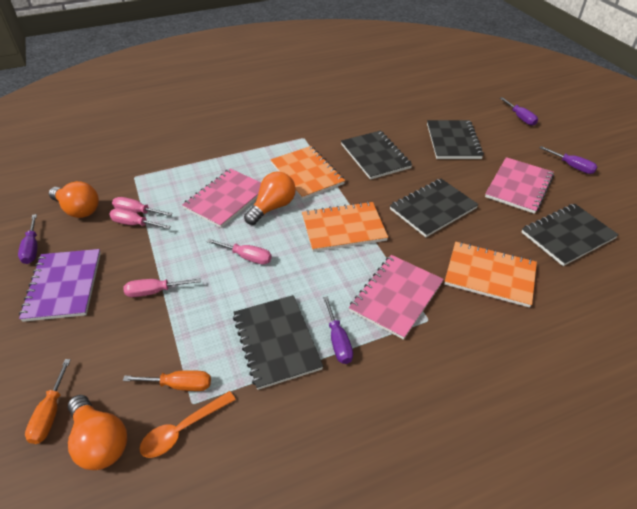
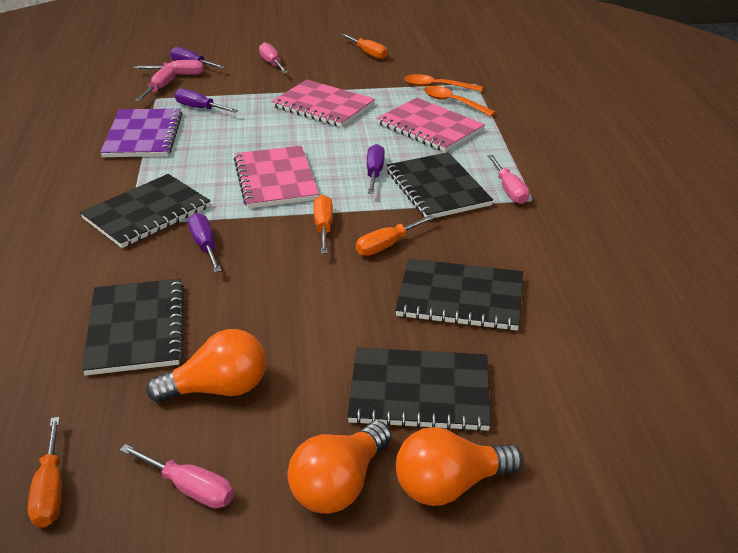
orange notebook: [270,146,345,200] [302,201,388,252] [444,242,537,308] = 3 -> none = 0
orange screwdriver: [25,359,71,444] [123,370,211,391] = 2 -> [27,417,62,527] [314,195,333,254] [341,34,387,59] [356,214,436,256] = 4
orange spoon: [140,391,236,458] = 1 -> [405,74,483,92] [424,86,496,117] = 2
pink screwdriver: [109,208,171,229] [112,197,173,216] [123,278,201,297] [207,239,272,265] = 4 -> [120,444,234,508] [134,60,204,75] [135,66,175,101] [259,42,288,73] [487,155,529,204] = 5

